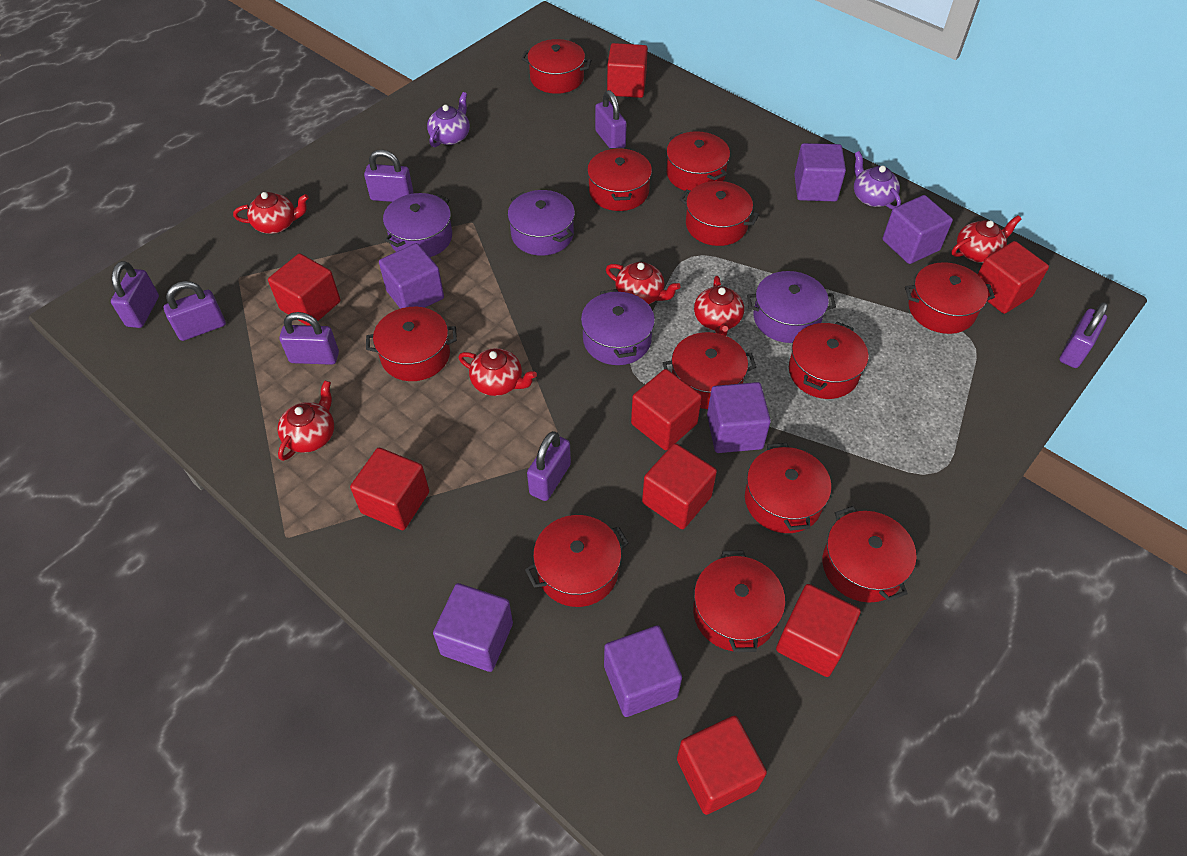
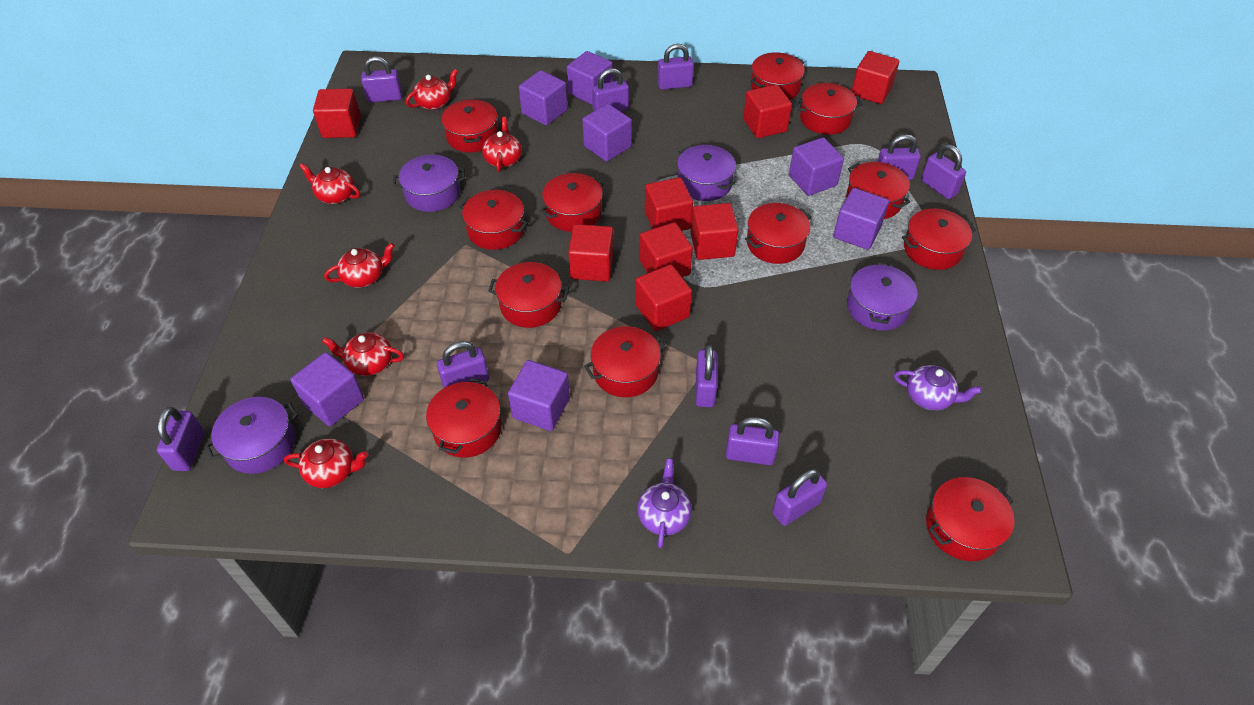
purple cube: [379,243,444,309] [433,583,513,672] [604,625,682,717] [707,382,771,453] [794,143,846,201] [883,195,953,264] = 6 -> [290,352,364,426] [508,360,570,431] [519,70,568,126] [567,51,613,105] [582,104,632,162] [789,137,844,196] [833,188,889,250] = 7
purple padlock: [111,261,159,328] [164,281,226,341] [280,312,339,365] [364,150,413,202] [527,431,571,501] [595,90,627,148] [1059,302,1108,368] = 7 -> [157,407,205,471] [361,56,402,102] [437,341,489,388] [592,68,629,112] [657,44,694,90] [696,345,718,407] [726,417,779,465] [772,469,827,526] [877,134,921,180] [921,144,966,199] = 10

